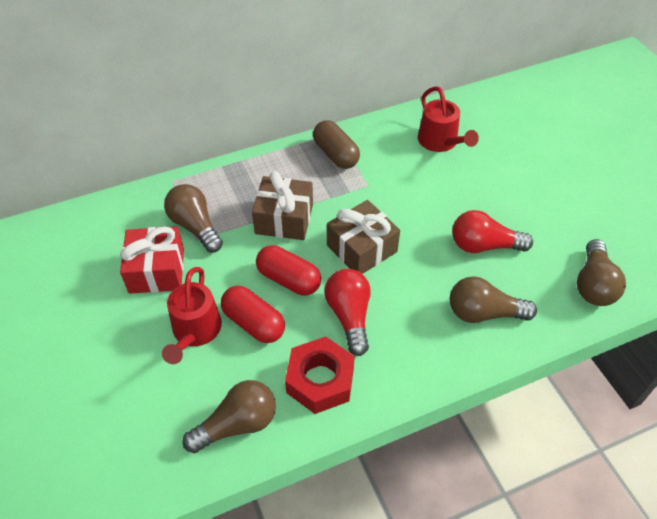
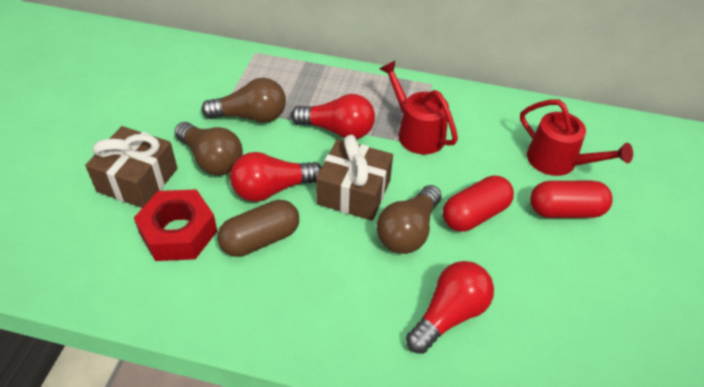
brown light bulb: [164,184,223,253] [183,380,276,453] [450,276,537,323] [577,239,626,306] = 4 -> [175,122,243,175] [201,78,286,123] [377,185,442,254] = 3
red gift: [120,226,184,294] = 1 -> none = 0
red light bulb: [324,269,371,356] [452,210,533,253] = 2 -> [230,152,322,202] [291,94,375,139] [406,261,494,354] = 3

